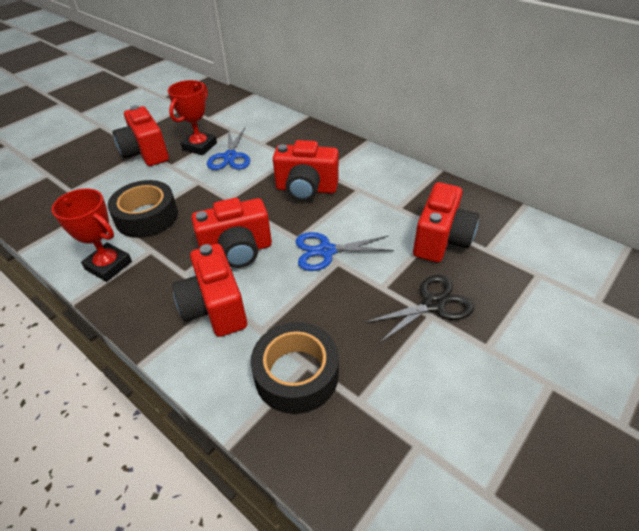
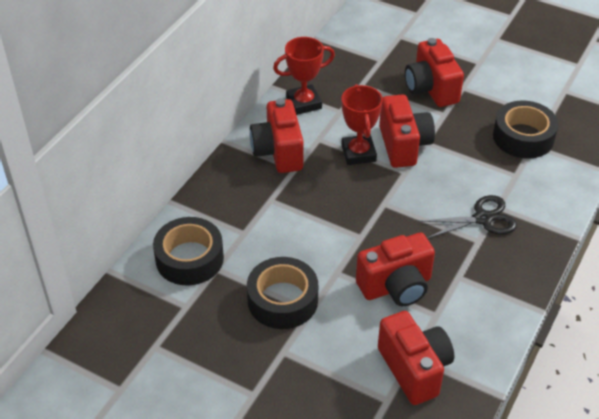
black tape: [107,180,178,238] [251,322,339,414] = 2 -> [153,217,224,285] [247,257,318,329] [493,100,558,159] = 3
blue scissors: [207,128,250,170] [296,232,394,271] = 2 -> none = 0

